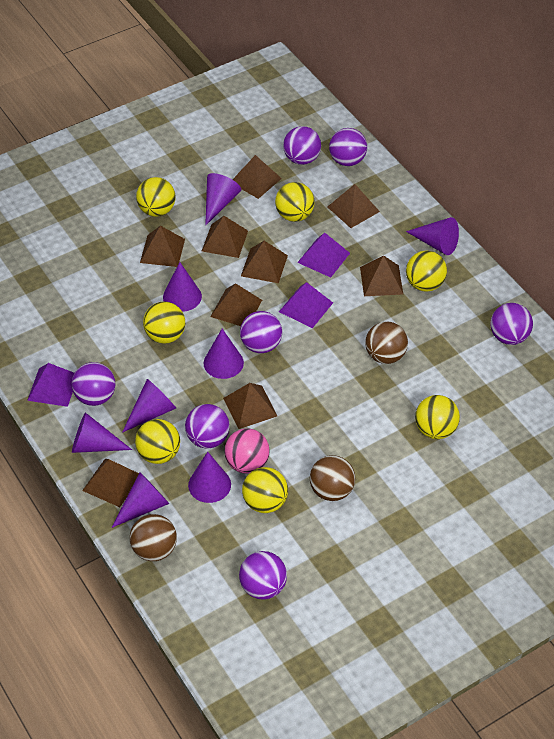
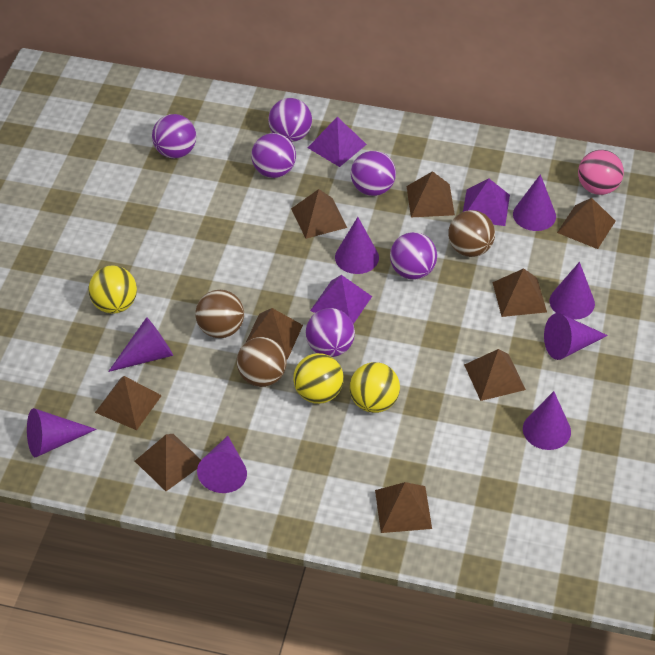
purple ball: [72,362,115,406] [185,404,230,449] [239,551,287,600] [240,311,282,353] [283,126,321,165] [329,128,367,166] [490,303,533,345] = 7 -> [152,114,196,158] [251,133,296,178] [268,98,312,142] [306,308,355,357] [351,151,396,196] [390,232,437,280] = 6
yellow ball: [135,419,180,464] [136,177,176,217] [143,302,185,344] [242,467,288,513] [275,182,315,222] [406,251,447,292] [415,395,460,439] = 7 -> [88,266,137,314] [293,353,344,404] [349,362,400,413] = 3

